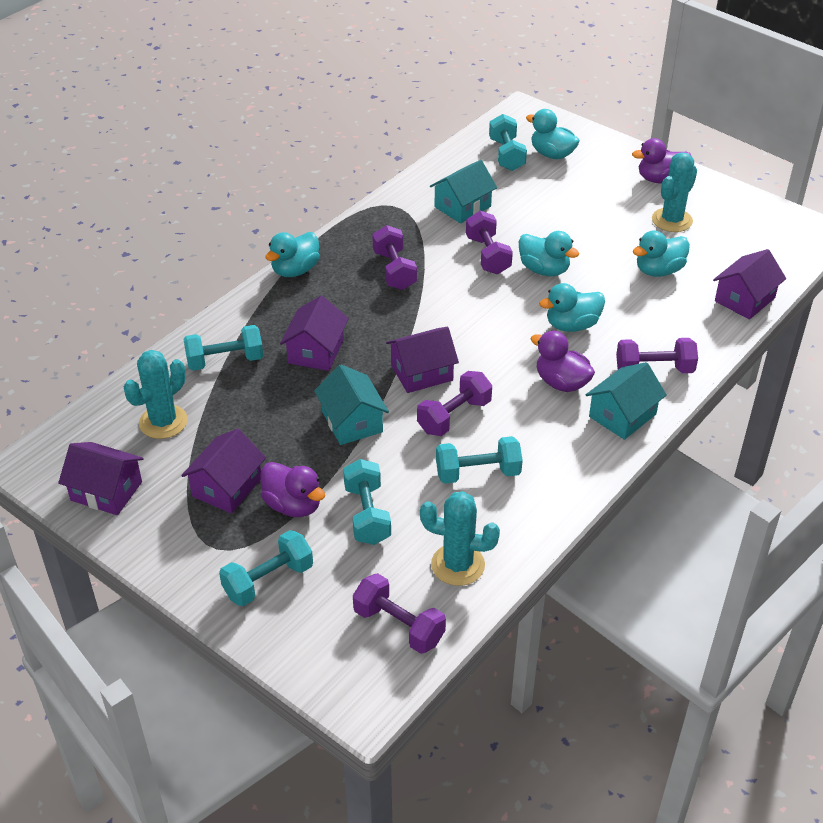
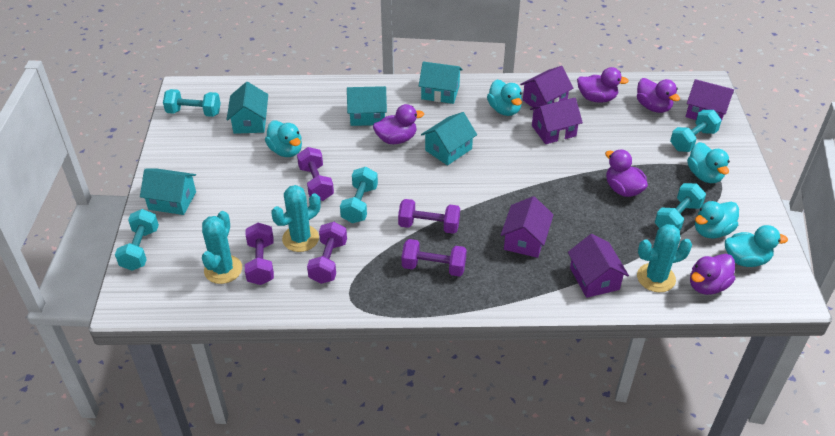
purple duck: [260,462,325,517] [531,331,595,392] [632,138,691,184] = 3 -> [373,104,424,144] [577,67,629,103] [605,149,648,197] [637,78,680,113] [690,254,735,295] = 5
turquoise house: [314,364,389,445] [430,160,497,224] [586,362,667,440] = 3 -> [140,169,196,215] [227,82,268,134] [347,86,387,126] [419,62,463,104] [421,112,477,165] = 5

